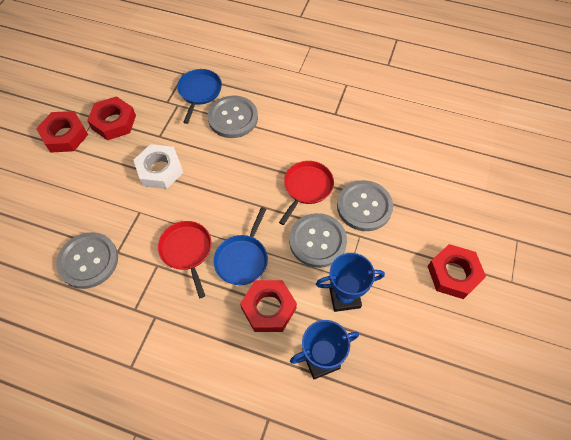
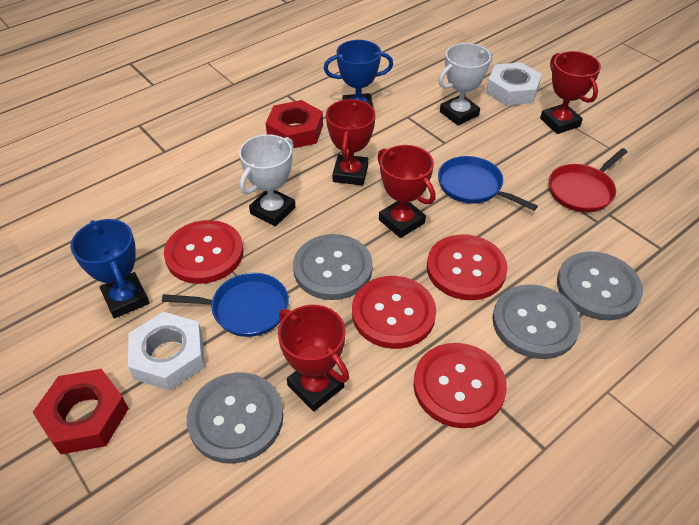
red button: none = 0 -> [164,220,244,284] [352,276,436,349] [413,343,507,428] [427,234,508,300] = 4
red nut: [36,111,88,153] [87,96,136,140] [240,280,297,332] [427,244,486,299] = 4 -> [33,369,129,454] [266,100,323,148] = 2
red pan: [158,221,212,298] [279,161,334,225] = 2 -> [549,148,628,212] = 1
red trophy: none = 0 -> [278,305,349,412] [326,99,376,185] [377,145,436,238] [540,51,601,134] = 4
white nut: [134,144,183,189] = 1 -> [128,312,205,391] [486,62,542,106] = 2
white trophy: none = 0 -> [239,134,295,226] [438,43,493,126] = 2

